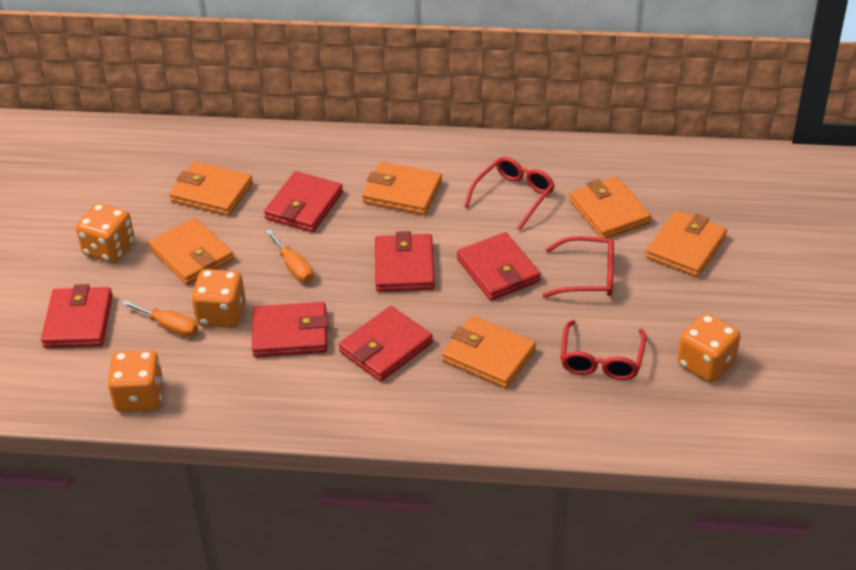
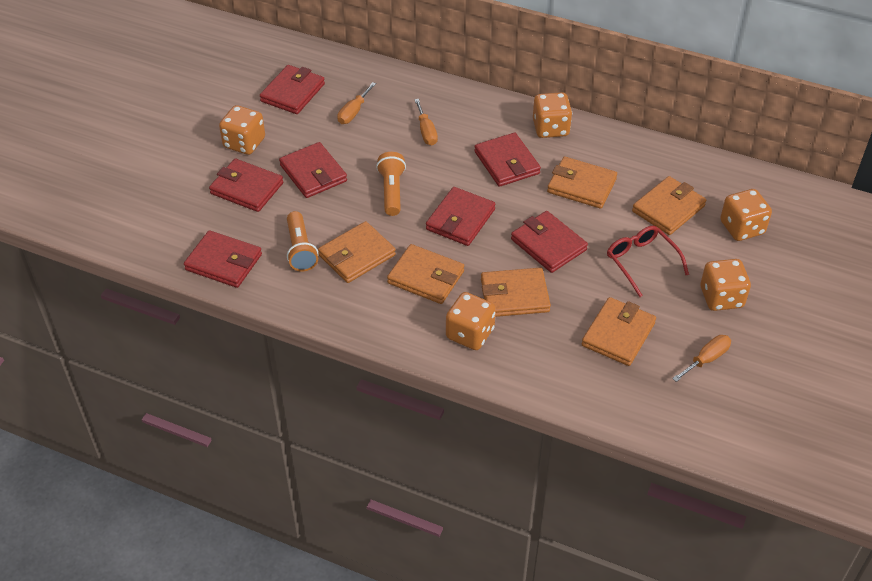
orange dice: [76,203,135,263] [107,350,164,412] [191,269,246,328] [677,313,741,383] = 4 -> [219,105,265,155] [446,292,496,350] [533,92,572,138] [701,259,751,311] [720,189,772,241] = 5
orange flashlight: none = 0 -> [287,211,318,272] [376,152,406,216] = 2
orange screwdriver: [122,300,198,337] [266,230,313,282] = 2 -> [337,82,376,124] [414,99,438,146] [672,335,731,382] = 3
red glasses: [464,157,555,231] [542,236,614,298] [561,320,646,380] = 3 -> [607,226,689,297] = 1
red wallet: [41,284,113,348] [252,302,328,357] [264,171,343,232] [339,306,433,382] [375,231,435,292] [457,232,541,301] = 6 -> [184,230,262,288] [209,159,283,212] [260,65,325,114] [279,142,347,198] [426,187,495,246] [474,133,541,187] [511,211,588,273] = 7

